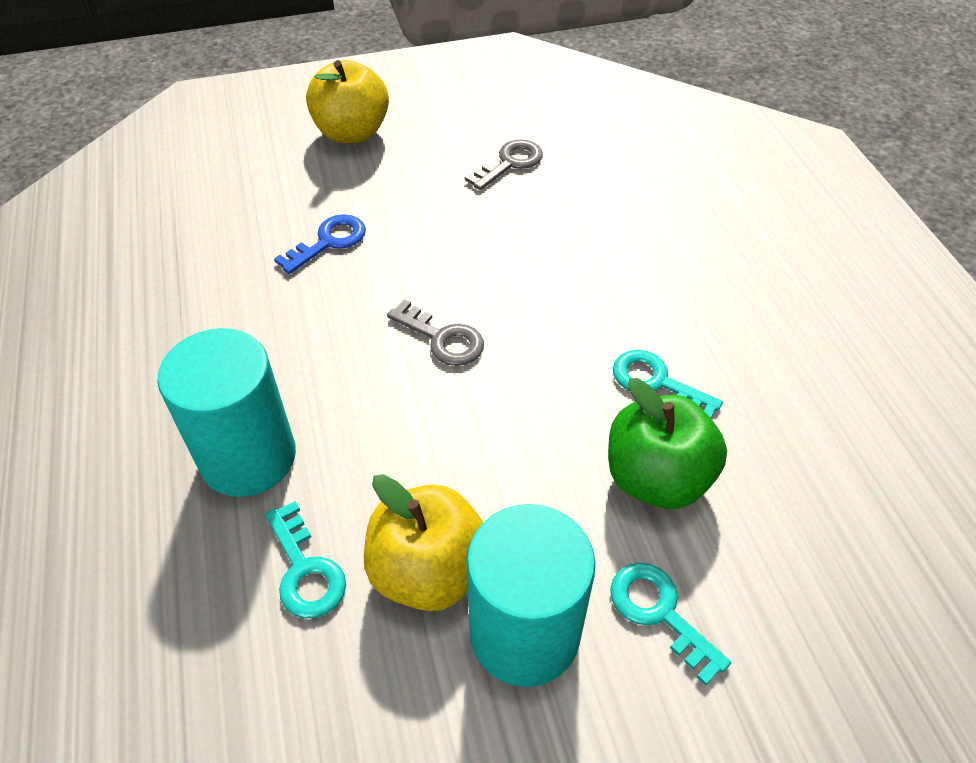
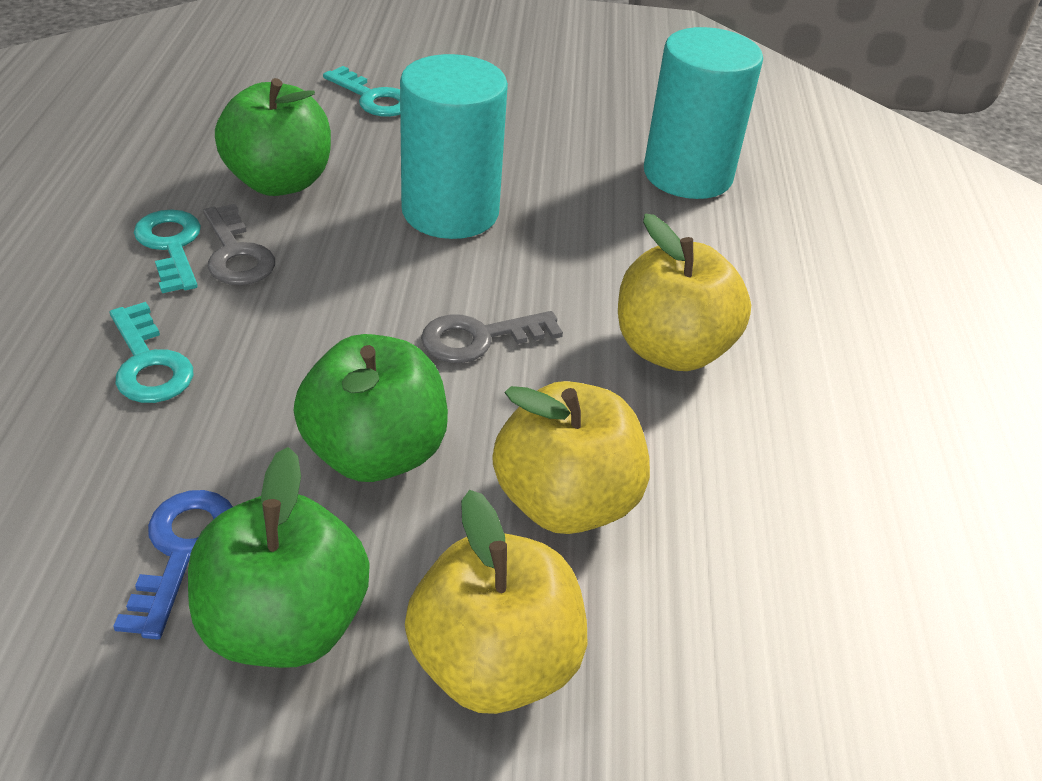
green apple: [608,378,727,509] = 1 -> [188,447,370,668] [215,78,331,196] [294,334,448,482] = 3
yellow apple: [306,60,389,144] [364,474,484,611] = 2 -> [405,490,587,714] [493,381,650,534] [618,213,751,371] = 3

